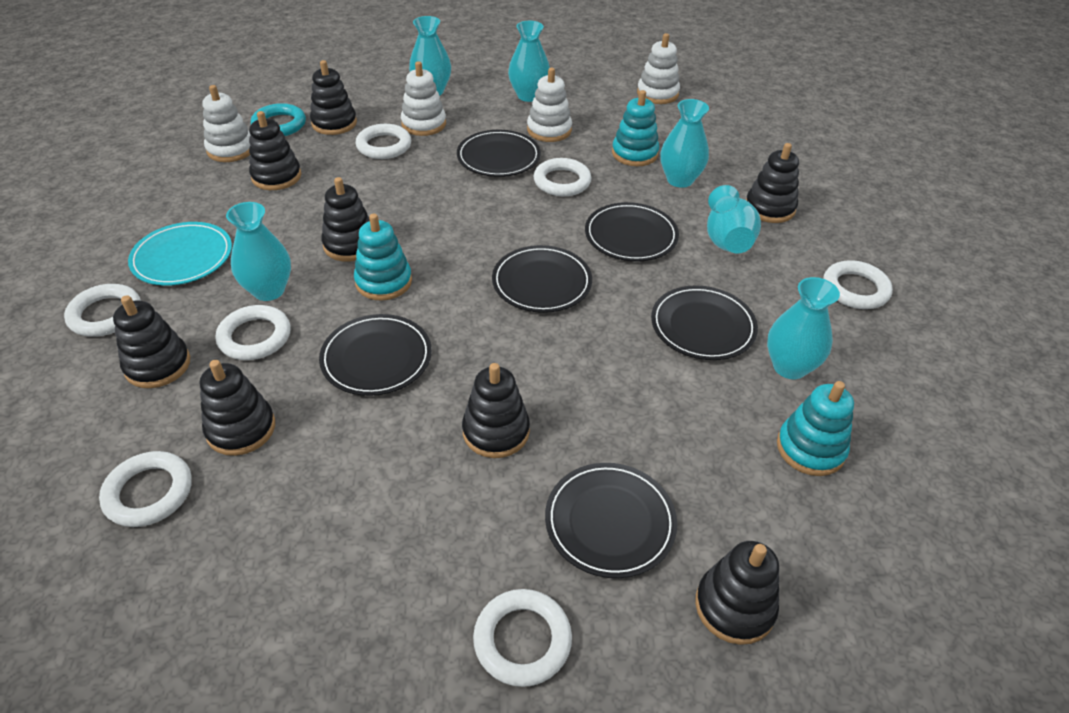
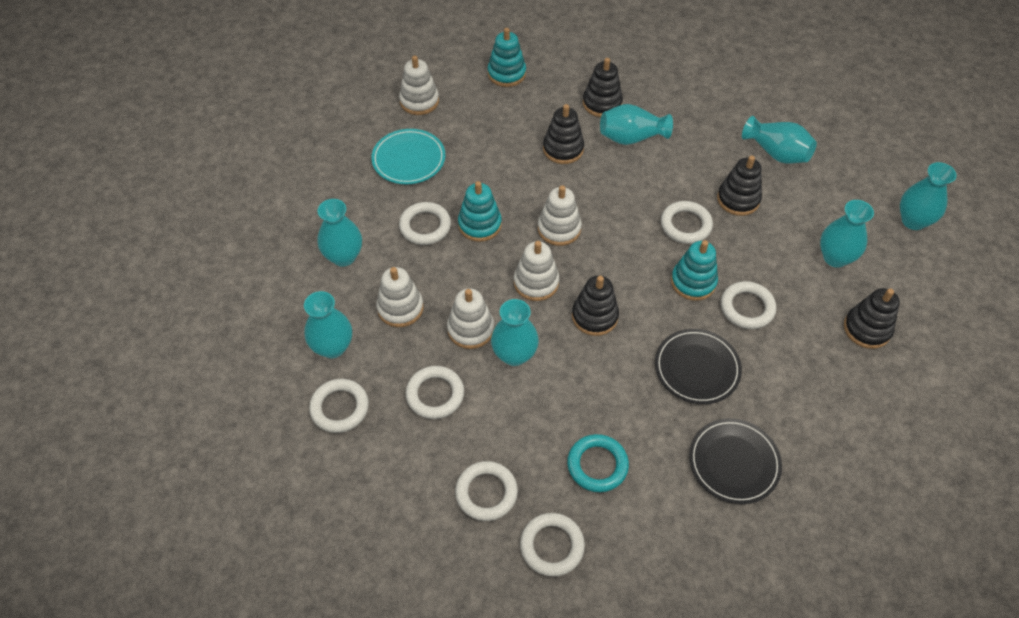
black plate: [319,314,432,396] [457,130,541,177] [492,245,592,313] [545,463,677,578] [585,202,679,262] [651,285,758,360] = 6 -> [655,329,742,404] [689,418,782,504] = 2
black stacking toy: [113,295,190,388] [200,360,275,456] [249,111,301,190] [310,60,357,135] [321,177,370,262] [462,363,530,458] [695,541,779,645] [746,143,799,223] = 8 -> [543,104,584,164] [572,276,619,336] [583,58,623,117] [717,155,762,216] [844,288,900,349] = 5
turquoise vase: [226,202,291,301] [409,16,451,96] [508,21,550,102] [660,99,709,188] [707,185,761,254] [767,277,840,379] = 6 -> [304,291,352,358] [317,199,362,267] [491,299,539,366] [600,104,673,145] [742,116,817,164] [820,200,874,268] [900,162,957,230] = 7
white stacking toy: [202,85,251,162] [401,61,446,136] [527,68,572,142] [637,33,680,104] = 4 -> [376,267,423,327] [399,56,439,115] [447,288,494,349] [514,241,559,301] [538,185,582,246] = 5

